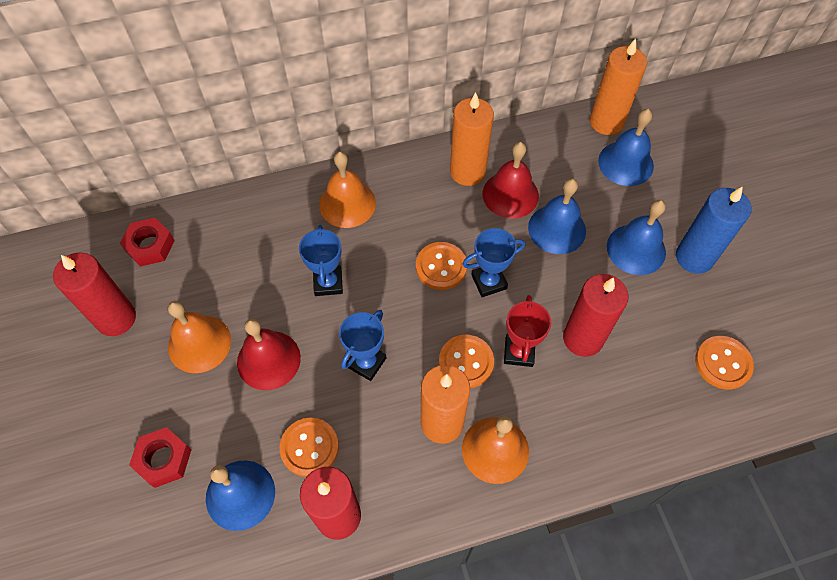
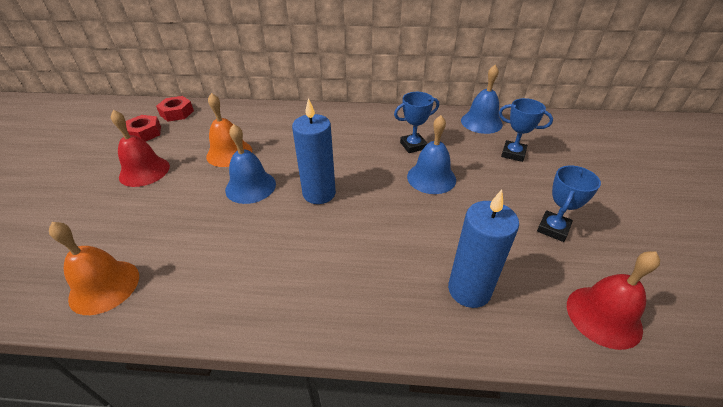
blue bell: [206,460,275,531] [528,178,586,254] [598,109,654,186] [607,200,666,275] = 4 -> [225,124,276,204] [407,115,456,194] [461,65,503,134] = 3
blue candle: [676,186,751,274] = 1 -> [292,98,336,204] [448,190,519,308] = 2
orange bell: [168,301,231,373] [319,152,376,228] [462,416,529,484] = 3 -> [49,222,139,315] [206,93,252,167] = 2
orange button: [280,418,339,477] [416,242,467,290] [439,335,494,388] [695,336,754,390] = 4 -> none = 0
orange candle: [421,365,470,444] [450,92,494,186] [590,38,647,135] = 3 -> none = 0
red candle: [53,252,136,336] [300,467,361,540] [563,274,629,357] = 3 -> none = 0
red trophy: [504,295,551,367] = 1 -> none = 0

